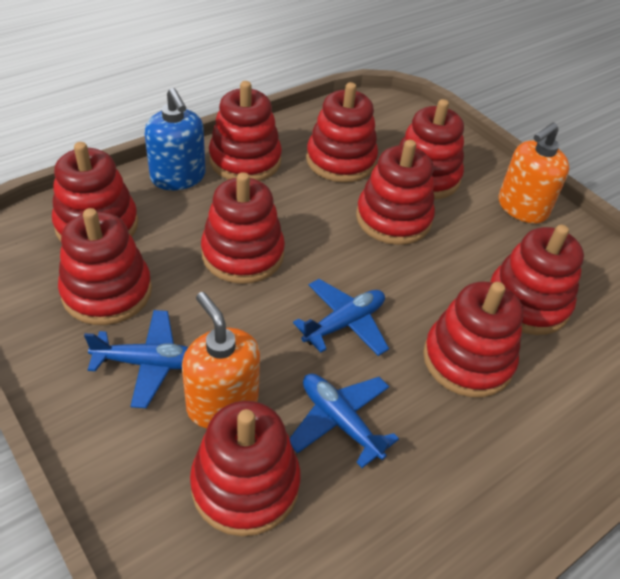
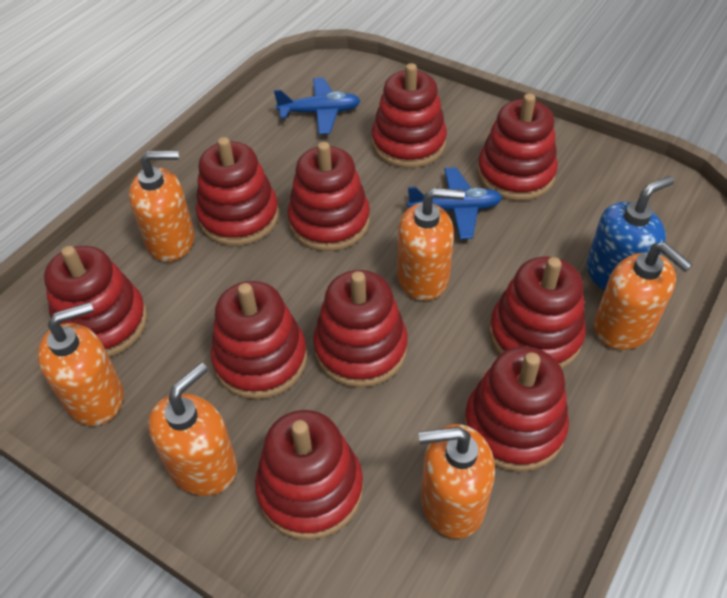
blue plane: [84,310,188,408] [289,373,399,468] [293,279,389,356] = 3 -> [274,78,361,134] [407,167,502,239] = 2
orange soap dispenser: [182,292,260,428] [499,122,569,223] = 2 -> [38,302,124,426] [129,150,195,262] [148,363,237,496] [397,188,465,301] [418,424,495,539] [594,242,693,350] = 6

